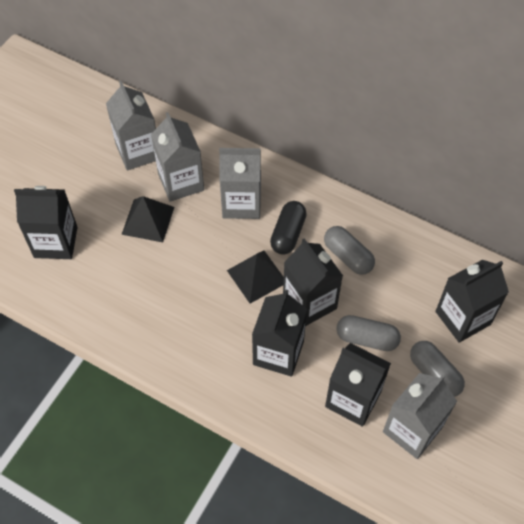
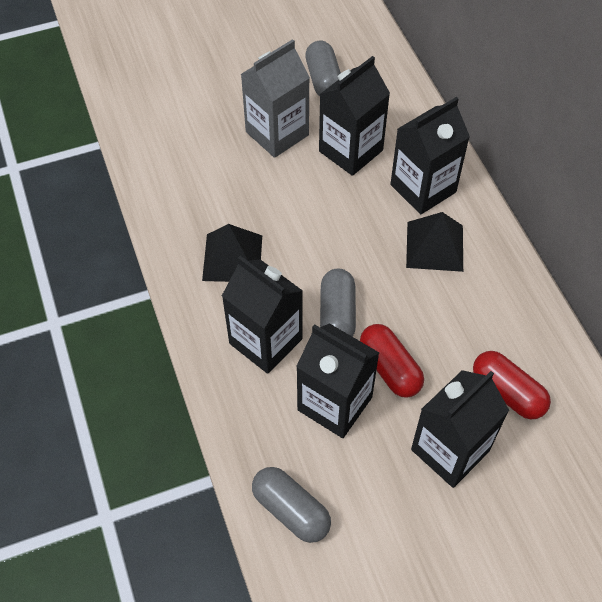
black capsule: [270,201,307,255] = 1 -> none = 0
grey carton: [106,81,156,170] [151,112,204,202] [219,148,261,219] [383,373,457,459] = 4 -> [241,39,310,158] = 1
red capsule: none = 0 -> [360,324,424,398] [473,351,551,419] = 2

